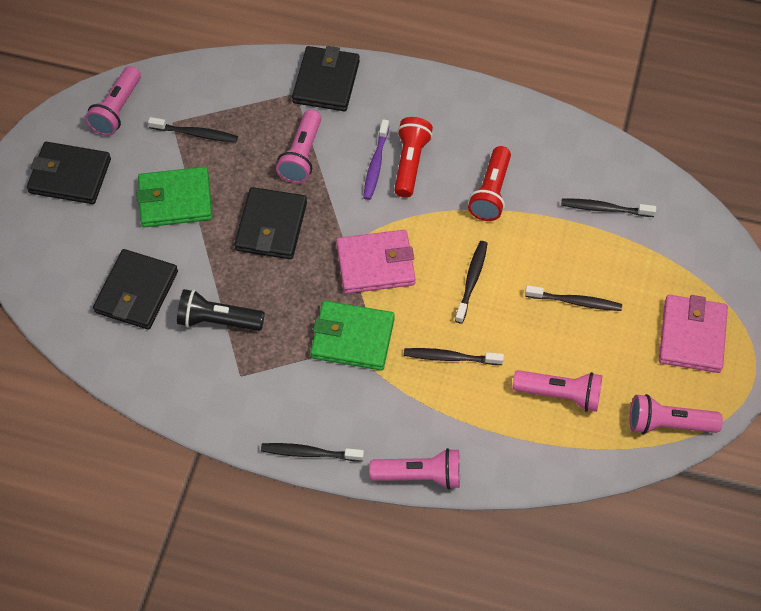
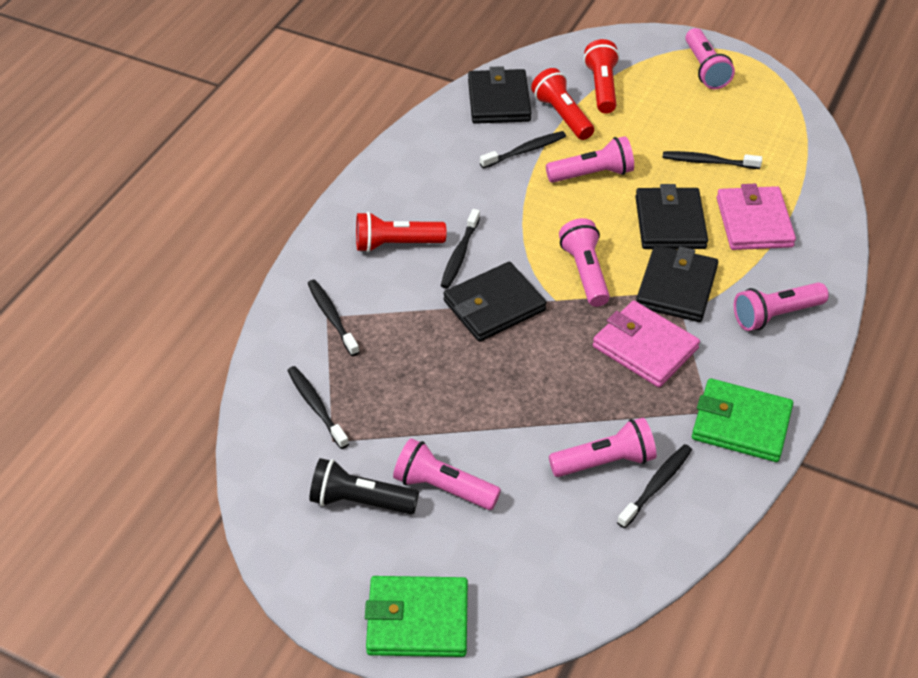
pink flashlight: [85,66,141,136] [276,110,321,183] [370,448,460,490] [512,370,602,412] [630,394,723,434] = 5 -> [393,438,501,510] [546,136,634,183] [549,418,656,477] [559,218,610,307] [685,28,735,89] [734,282,829,331] = 6
purple toothbrush: [363,119,389,200] = 1 -> none = 0
red flashlight: [394,117,433,198] [468,146,511,221] = 2 -> [356,212,446,252] [531,68,594,140] [584,39,619,114] = 3

